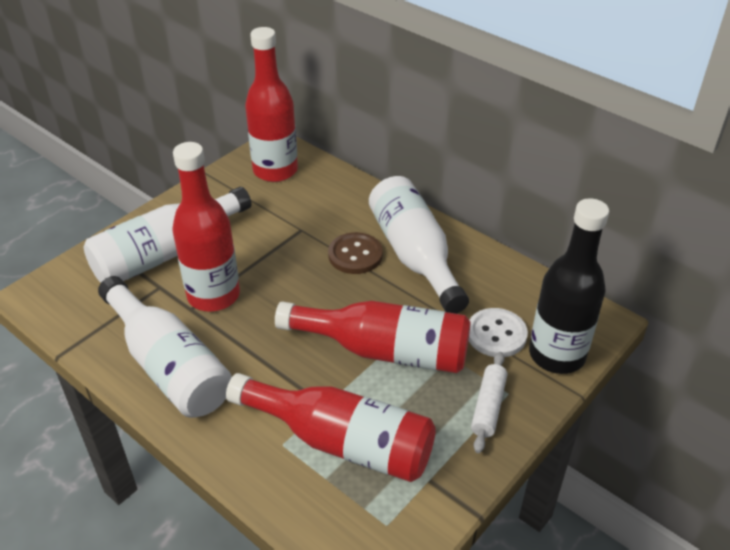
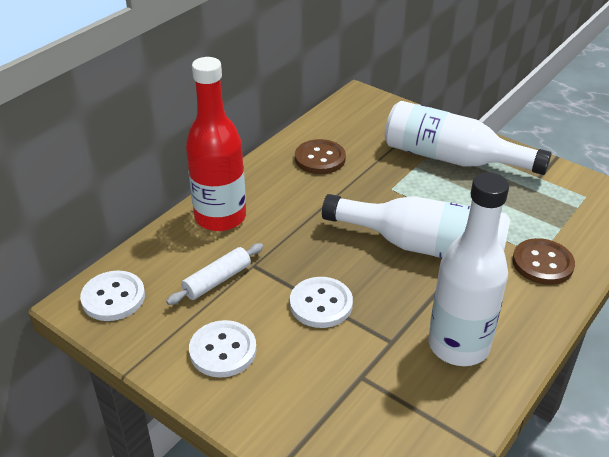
black bottle: [529,198,609,374] = 1 -> none = 0
brown button: [328,232,383,274] = 1 -> [295,139,346,174] [512,238,575,285] = 2
red bottle: [173,142,240,312] [226,373,436,482] [245,27,298,182] [275,301,470,373] = 4 -> [186,57,246,231] = 1
white button: [468,308,528,357] = 1 -> [80,271,145,321] [189,320,257,378] [290,277,353,328] = 3

